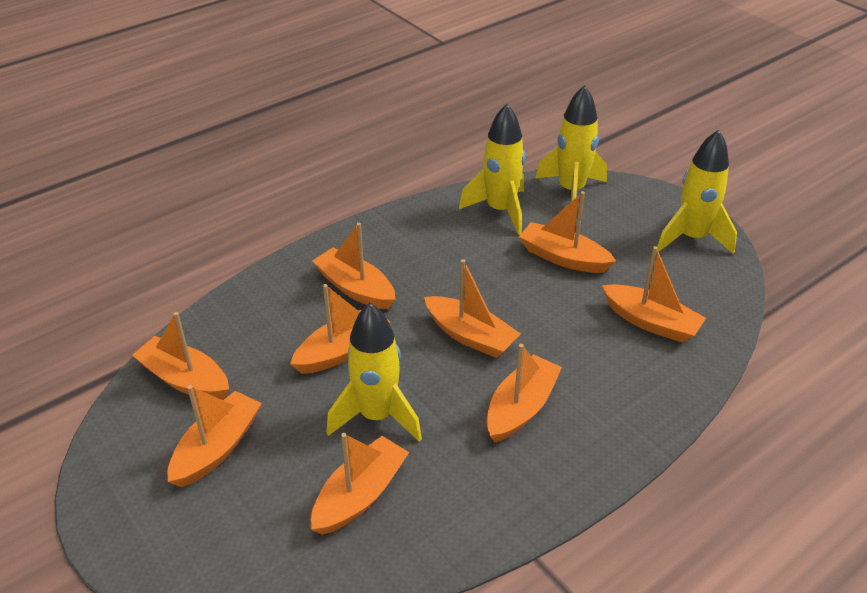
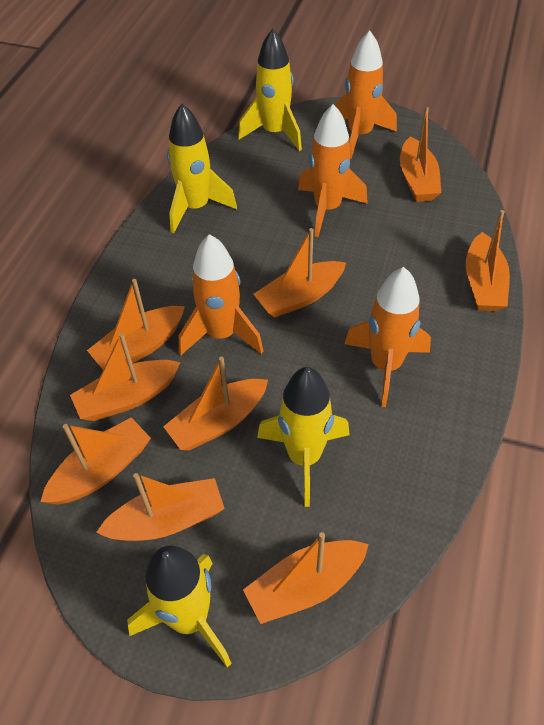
orange rocket: none = 0 -> [179,234,263,356] [298,104,368,237] [335,30,397,159] [345,267,431,407] = 4

